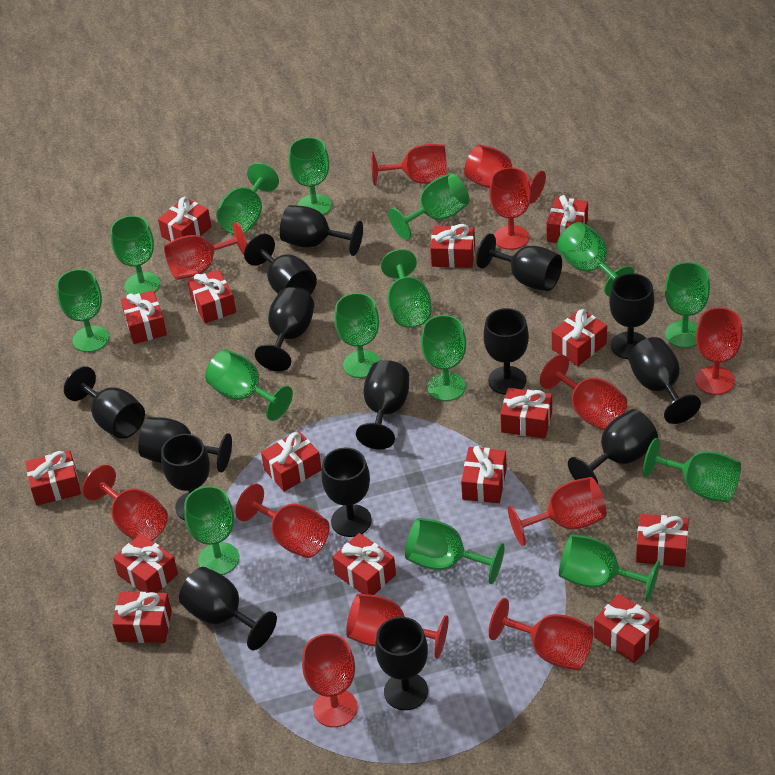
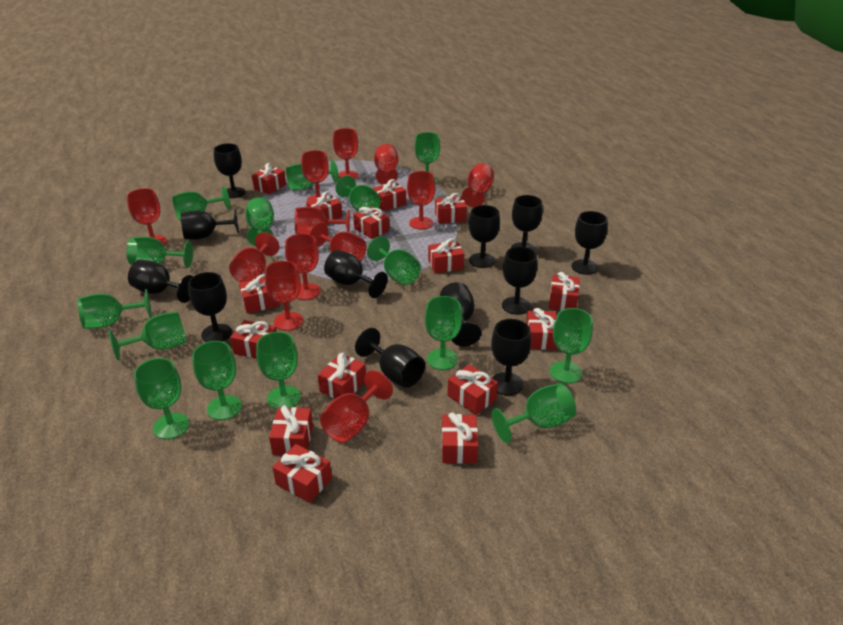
black goblet: [64,366,145,439] [138,417,232,472] [161,434,210,520] [179,567,277,650] [244,233,317,295] [255,287,314,371] [280,205,363,256] [321,448,372,537] [356,360,409,449] [375,617,428,710] [476,233,562,291] [483,308,529,395] [568,409,658,484] [609,273,654,359] [628,337,701,424] = 15 -> [128,260,193,303] [181,209,239,240] [188,272,232,342] [214,143,245,198] [324,250,387,298] [355,328,425,388] [440,282,481,347] [469,205,500,268] [491,319,531,396] [502,246,537,315] [511,195,543,252] [572,211,608,275] = 12

